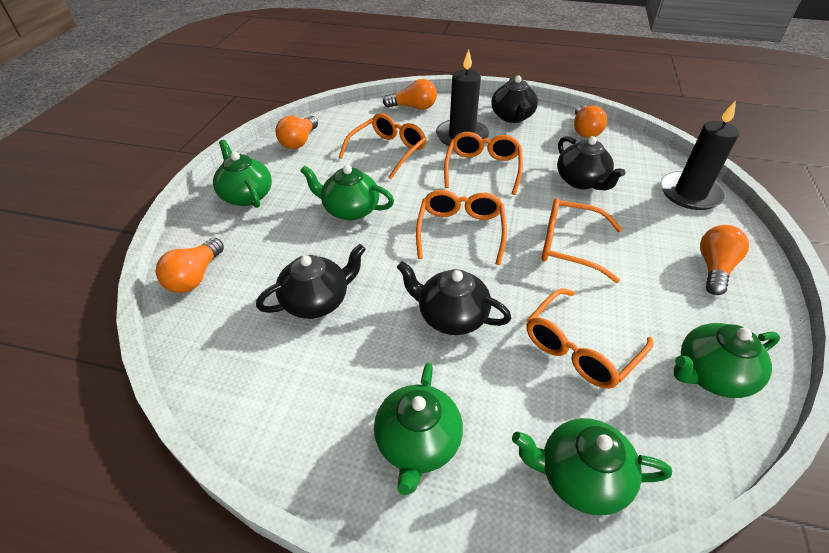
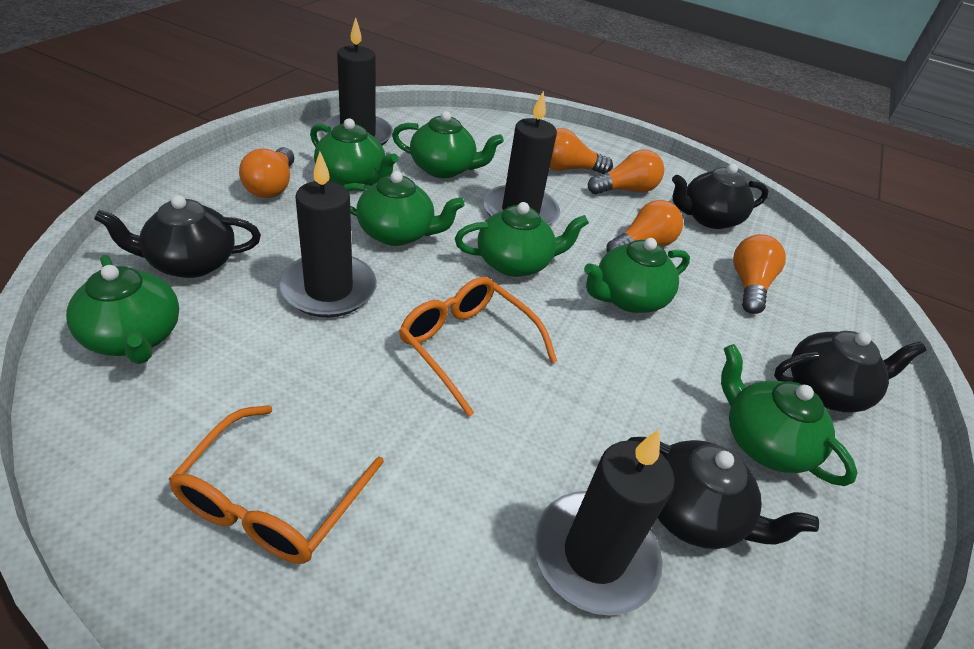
black candle: [436,49,489,146] [661,100,739,210] = 2 -> [279,152,377,317] [323,17,393,146] [483,91,560,225] [534,429,675,616] = 4
green teapot: [213,140,272,208] [300,165,394,220] [374,363,463,495] [512,418,672,515] [674,323,780,398] = 5 -> [66,255,179,364] [310,118,399,186] [343,171,464,246] [392,111,504,178] [455,202,589,277] [584,238,690,313] [721,344,858,486] = 7
orange glasses: [339,113,426,179] [416,190,507,265] [444,132,523,195] [526,288,653,389] [542,198,622,283] = 5 -> [169,405,384,564] [399,277,557,417] = 2

